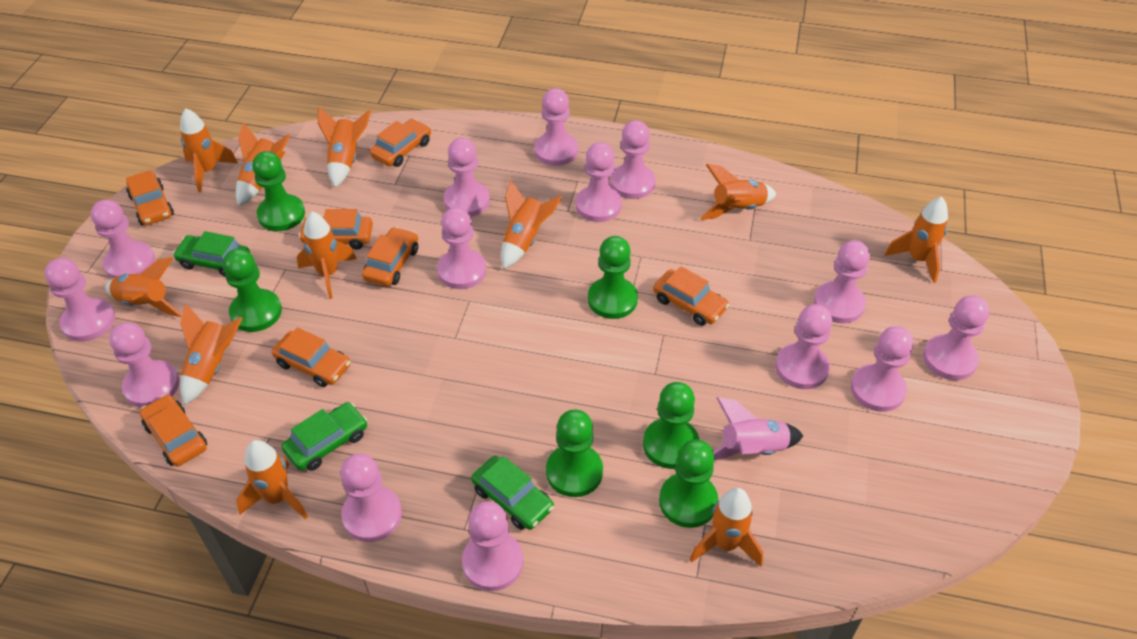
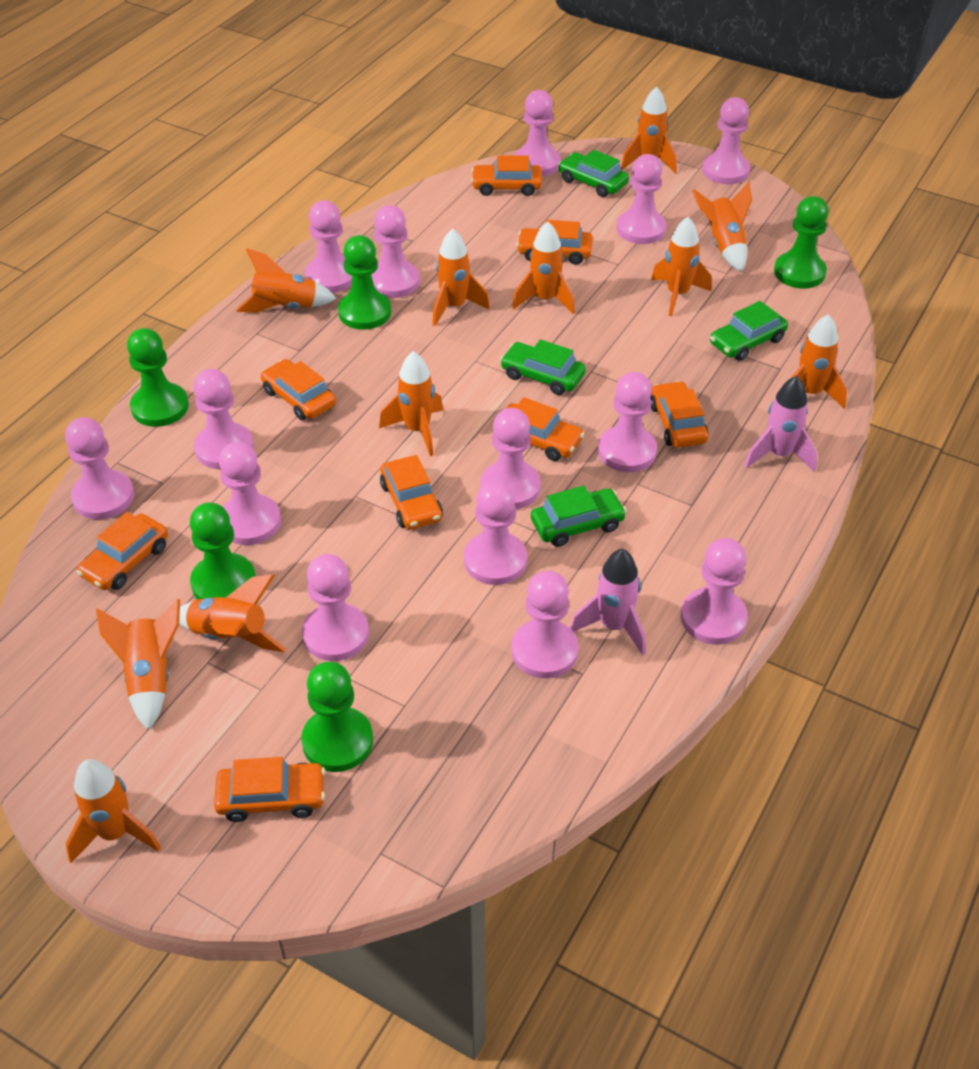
green car: [173,231,250,277] [281,402,367,471] [471,456,554,530] = 3 -> [500,339,586,395] [531,486,627,547] [558,150,629,197] [710,301,788,361] = 4
green pawn: [223,249,282,332] [252,151,305,231] [546,410,603,497] [588,236,638,319] [643,382,699,469] [659,439,718,528] = 6 -> [127,328,189,427] [190,502,256,599] [301,662,373,772] [338,235,391,330] [774,196,828,289] = 5
orange car: [126,170,174,225] [140,395,207,466] [272,327,351,387] [299,209,373,250] [362,227,418,286] [370,119,431,167] [653,266,729,326] = 7 -> [77,512,168,590] [214,757,325,822] [261,359,336,420] [380,455,443,530] [471,155,542,196] [507,397,585,461] [516,220,593,265] [650,381,709,448] = 8
pink rocket: [713,397,803,460] = 1 -> [570,549,646,655] [744,376,817,472] = 2

